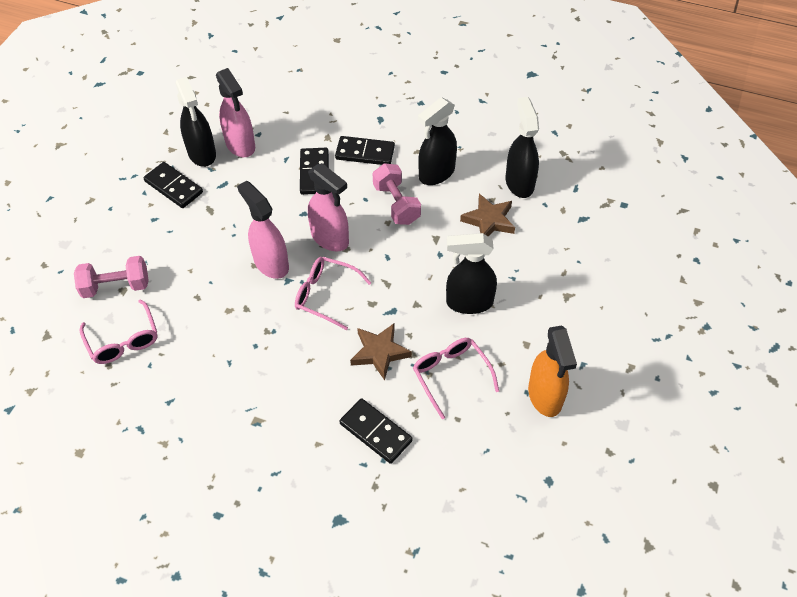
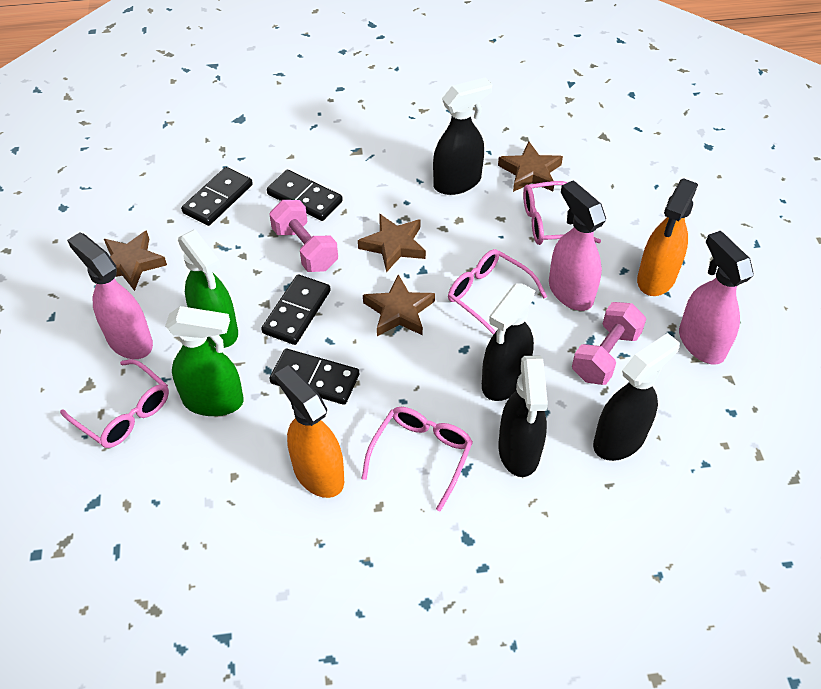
brown star: [350,323,412,381] [460,194,515,236] = 2 -> [104,230,167,291] [358,214,426,272] [363,274,435,336] [498,142,563,192] = 4
green spray bottle: none = 0 -> [165,306,244,416] [178,229,238,348] = 2
orange spray bottle: [528,325,577,417] = 1 -> [275,365,344,498] [637,178,698,296] = 2
pink glasses: [80,299,158,364] [295,257,371,330] [413,338,499,419] = 3 -> [60,359,169,448] [361,407,473,512] [448,249,547,335] [523,181,601,245] = 4

